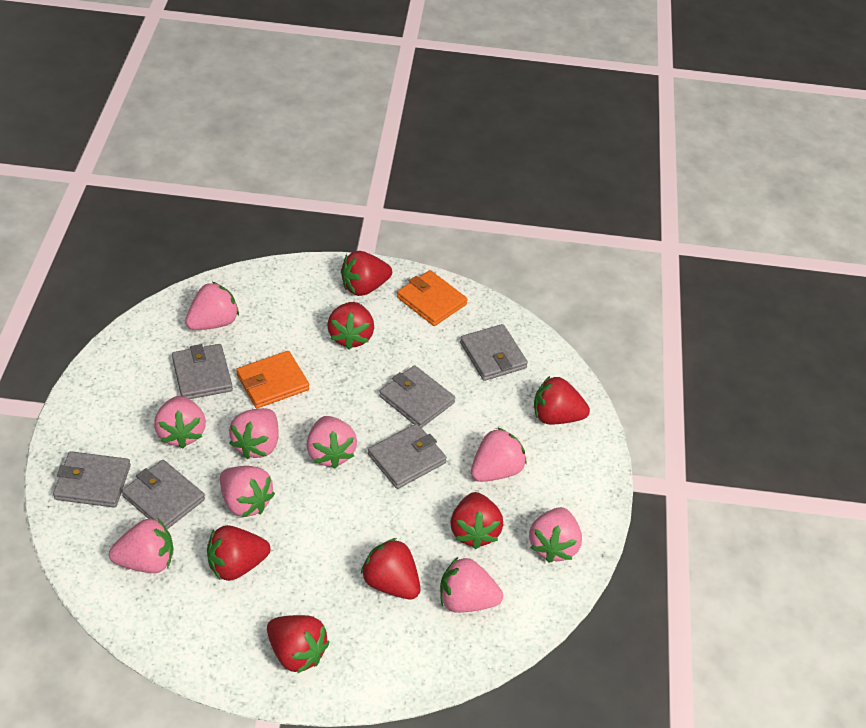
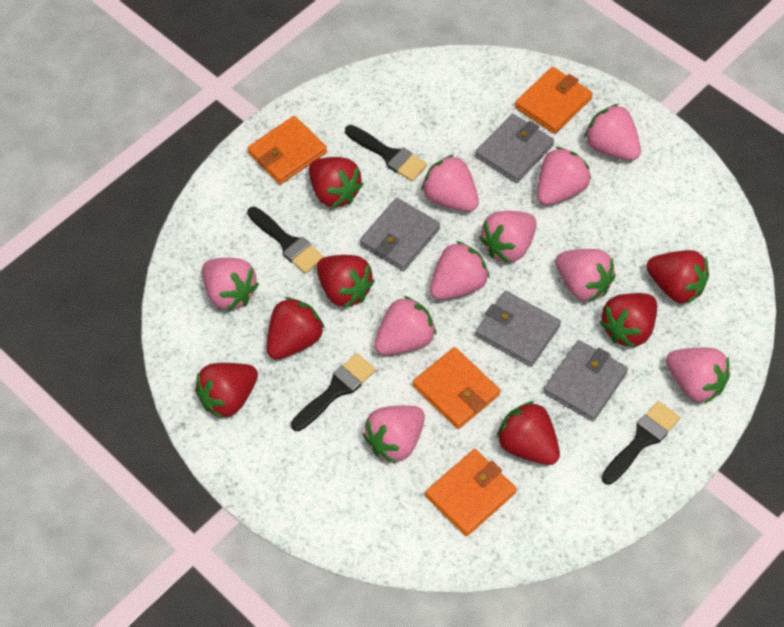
black brush: none = 0 -> [247,207,324,274] [291,353,376,431] [345,125,427,181] [601,401,680,485] = 4
grey wallet: [53,451,131,508] [122,460,205,529] [172,344,233,399] [368,423,447,489] [379,365,455,428] [460,324,528,381] = 6 -> [360,198,440,271] [475,114,554,183] [476,291,561,367] [544,340,628,422] = 4
orange wallet: [236,351,310,408] [397,270,468,326] = 2 -> [247,116,327,185] [413,347,500,429] [425,449,517,536] [515,67,593,134] = 4
pink strawberry: [109,519,173,573] [154,396,206,448] [185,282,239,330] [220,466,275,517] [229,408,279,459] [306,416,357,469] [440,557,503,613] [471,427,527,482] [529,507,582,563] = 9 -> [202,258,259,311] [363,406,425,464] [374,296,436,355] [421,154,479,212] [430,241,490,300] [479,211,537,263] [537,147,591,205] [555,249,616,302] [584,104,641,161] [666,348,730,404] = 10

